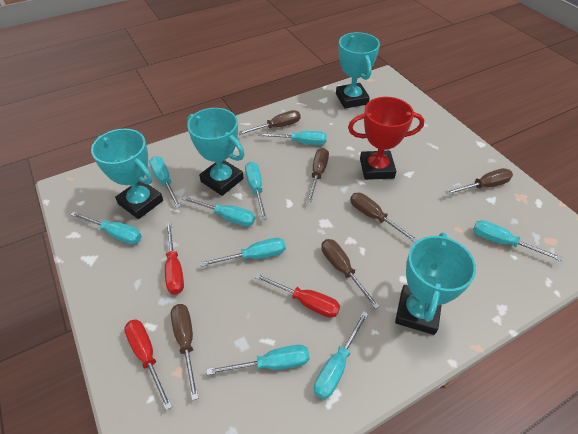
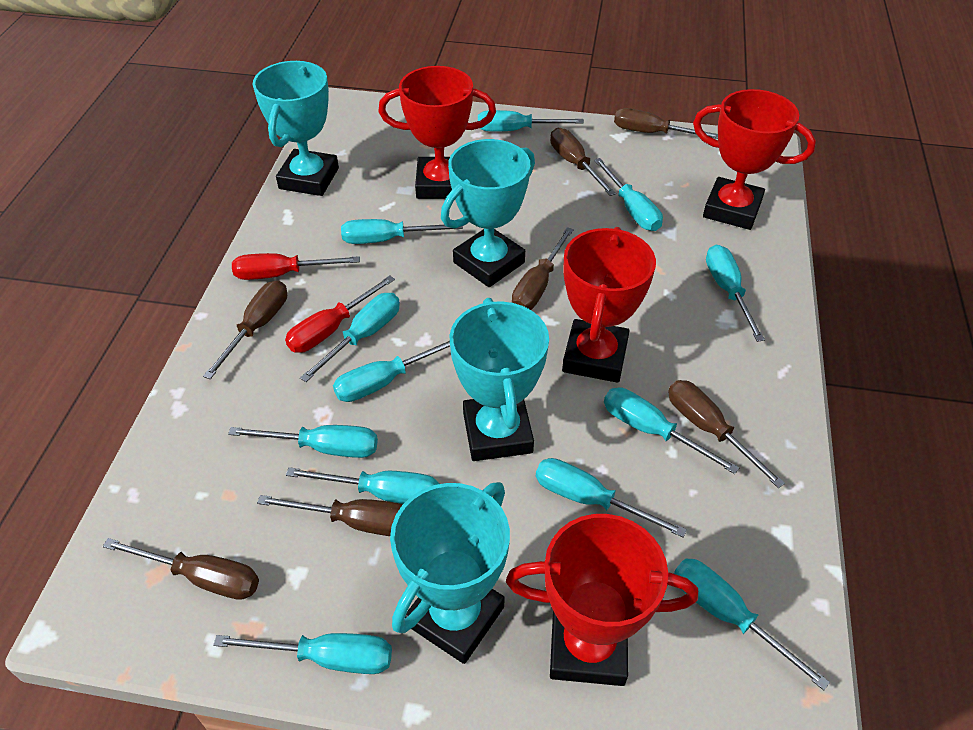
brown screwdriver: [171,304,198,400] [238,110,300,135] [307,148,329,203] [322,239,380,309] [350,193,418,243] [446,168,513,195] = 6 -> [103,538,259,600] [203,280,287,379] [257,495,403,536] [512,227,574,310] [550,128,616,196] [614,108,718,139] [668,380,785,488] = 7
red screwdriver: [124,319,172,410] [165,222,184,295] [254,273,340,318] = 3 -> [232,253,360,280] [285,275,395,353] = 2
red trophy: [348,97,424,180] = 1 -> [378,66,496,199] [506,514,698,686] [562,227,656,383] [693,89,816,230] = 4
turquoise screwdriver: [70,211,142,244] [149,156,181,208] [182,196,255,226] [200,238,286,267] [207,345,309,375] [245,162,267,220] [258,131,327,145] [314,311,369,399] [473,220,562,261] = 9 -> [213,633,392,674] [228,425,378,458] [286,467,440,504] [300,293,400,382] [333,341,450,402] [341,219,463,244] [478,110,584,132] [536,458,687,537] [594,158,663,231] [604,387,739,474] [674,559,830,690] [706,245,765,342] = 12

